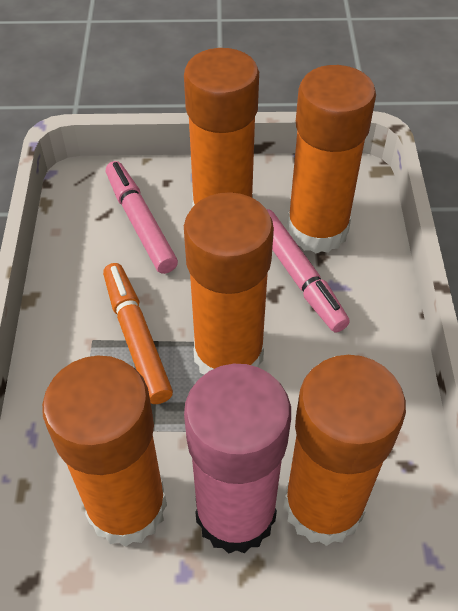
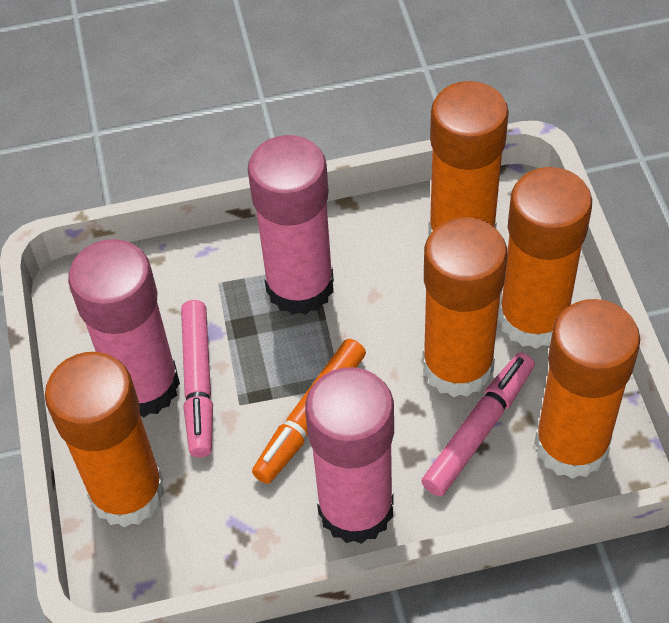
pink glue stick: [184,364,291,554] = 1 -> [68,239,180,417] [248,135,334,315] [305,367,394,544] = 3

